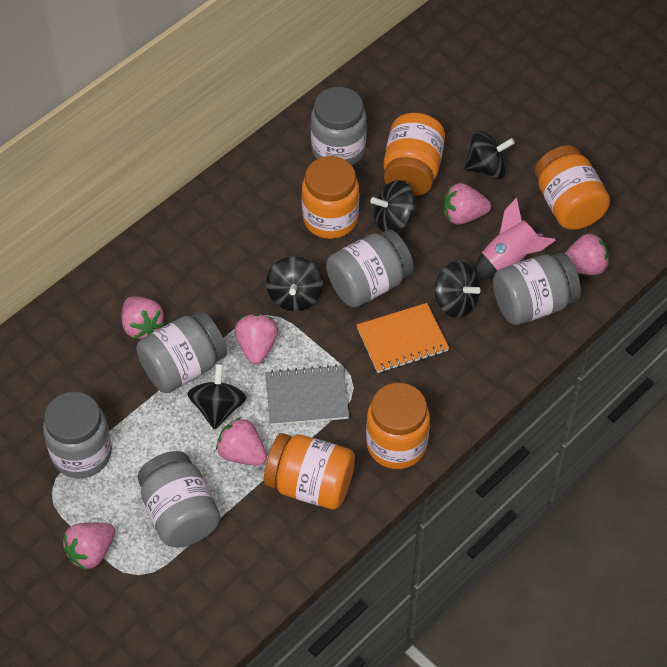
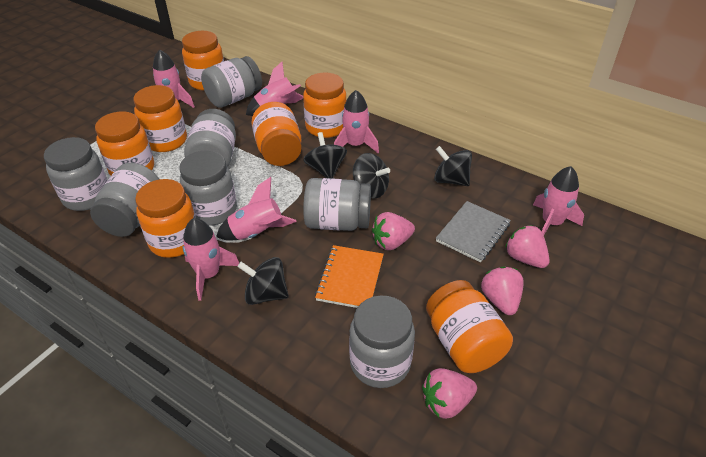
black spinning top: [187,364,247,430] [266,256,323,311] [370,180,417,233] [435,261,481,318] [464,131,515,179] = 5 -> [237,257,289,305] [303,132,347,179] [353,153,390,198] [434,146,472,186] = 4
grey jar: [43,392,112,478] [136,311,227,393] [138,451,220,547] [311,87,367,165] [326,229,414,307] [493,253,581,325] = 6 -> [44,137,107,211] [90,163,159,237] [179,150,237,226] [184,109,236,166] [201,56,262,108] [303,178,371,231] [349,296,415,388] = 7
orange jar: [264,433,355,510] [302,156,359,239] [366,383,430,469] [384,113,445,196] [535,145,610,230] = 5 -> [95,111,154,176] [133,85,187,152] [135,179,196,258] [182,31,224,91] [251,102,302,166] [303,72,346,138] [426,280,513,373] = 7
pink rocket: [474,197,556,280] = 1 -> [153,49,195,108] [183,218,239,301] [216,177,296,240] [246,62,303,116] [334,90,379,153] [533,166,584,236] = 6
pink strawberry: [63,522,115,570] [122,296,164,339] [216,417,267,466] [235,314,278,365] [444,183,491,225] [565,234,609,275] = 6 -> [372,212,415,250] [422,368,477,419] [481,266,524,315] [505,225,550,268] = 4

